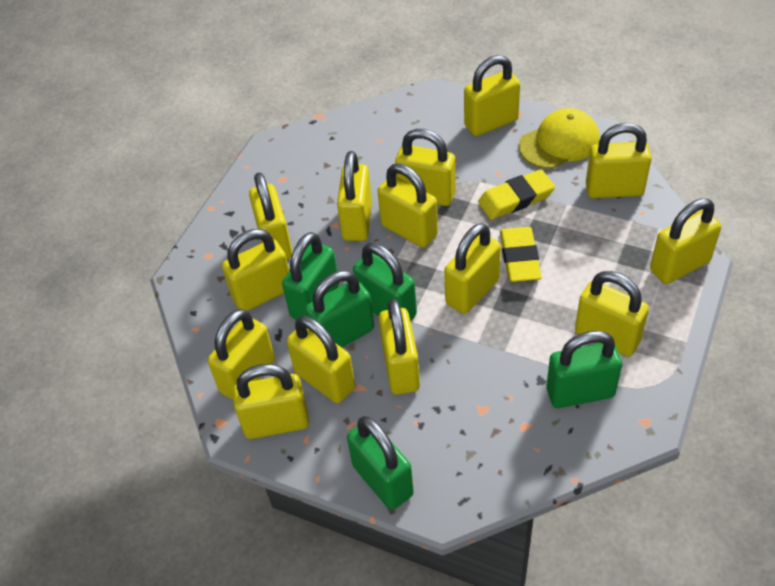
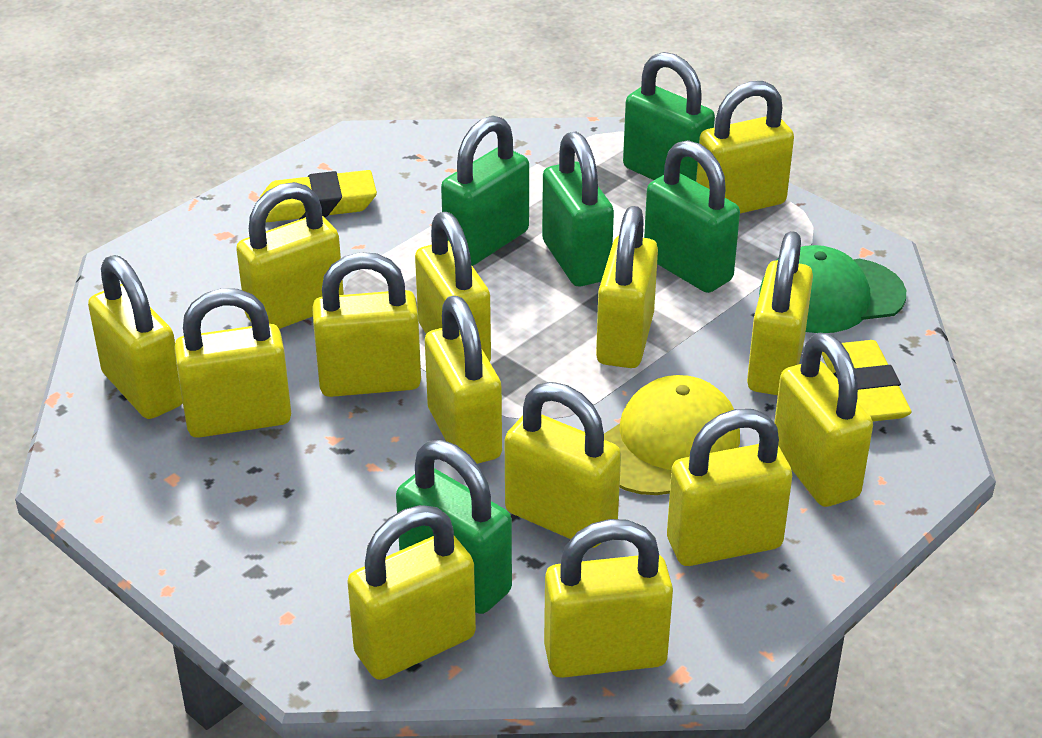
green cap: none = 0 -> [759,245,906,333] = 1

